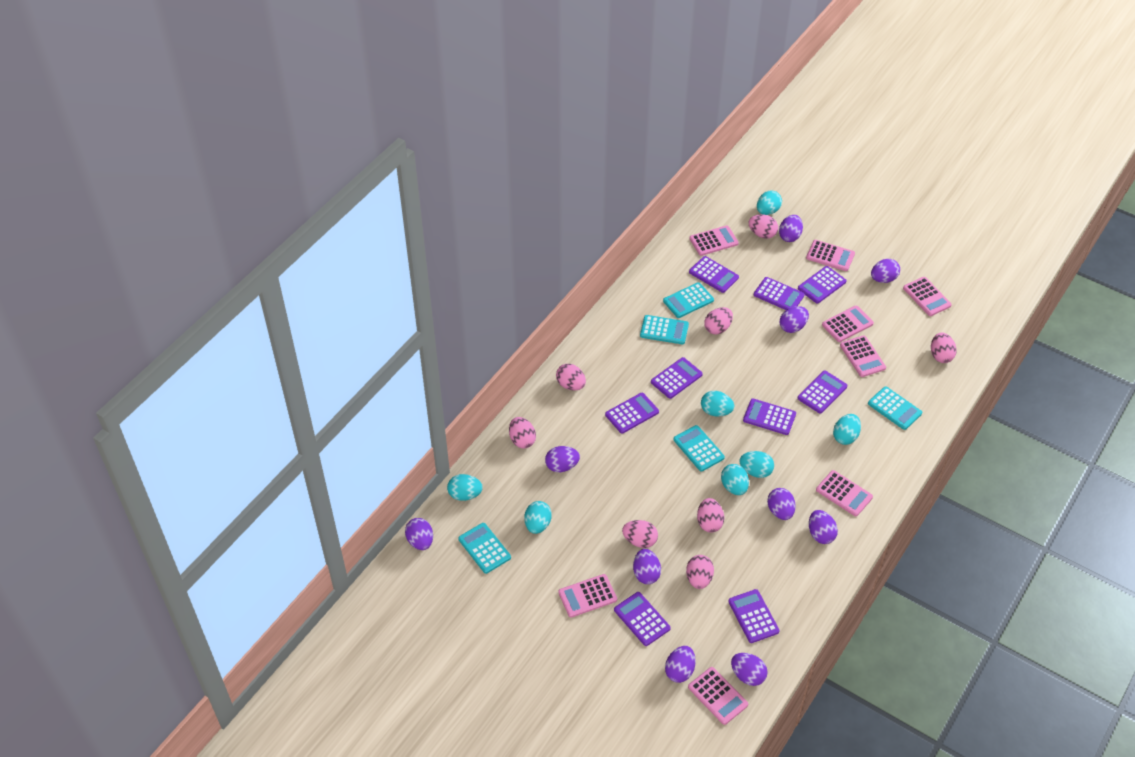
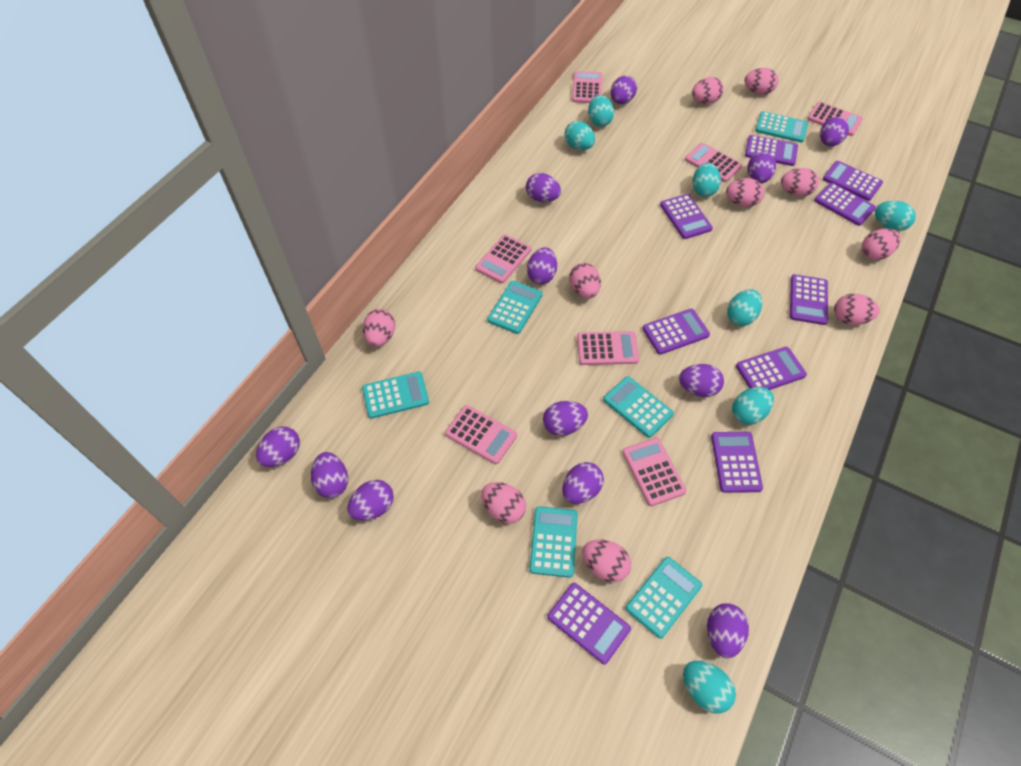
pink calculator: [558,574,617,618] [688,667,748,725] [690,225,739,256] [806,240,855,271] [816,470,873,516] [822,306,874,342] [840,335,886,377] [903,277,952,316] = 8 -> [445,405,517,464] [475,234,531,284] [572,71,602,103] [577,331,639,365] [622,437,687,506] [685,143,742,182] [807,102,863,136] = 7
pink egg: [509,417,536,449] [556,364,586,390] [622,520,658,548] [686,555,714,589] [697,498,724,532] [704,307,733,335] [748,214,778,239] [931,333,957,363] = 8 -> [363,309,395,347] [481,482,526,524] [569,263,601,298] [582,540,631,582] [692,77,724,104] [726,178,764,207] [744,68,778,95] [781,168,819,196] [834,294,880,325] [862,229,901,260] = 10
purple egg: [405,518,433,550] [545,446,580,472] [633,549,661,584] [665,646,696,683] [731,653,767,686] [767,488,796,520] [779,215,803,242] [780,306,809,333] [809,510,838,544] [871,259,900,283] = 10 -> [256,426,300,467] [311,452,348,498] [347,480,394,521] [526,173,561,202] [527,247,557,284] [543,401,588,436] [562,462,604,504] [611,75,637,104] [679,364,724,397] [707,603,749,658] [748,152,776,183] [820,117,849,146] = 12
turquoise calculator: [458,523,511,574] [640,315,689,344] [663,282,714,318] [673,425,725,472] [868,386,922,430] = 5 -> [362,372,429,419] [487,281,543,334] [529,506,578,578] [603,376,674,438] [625,557,702,639] [755,111,808,143] = 6

